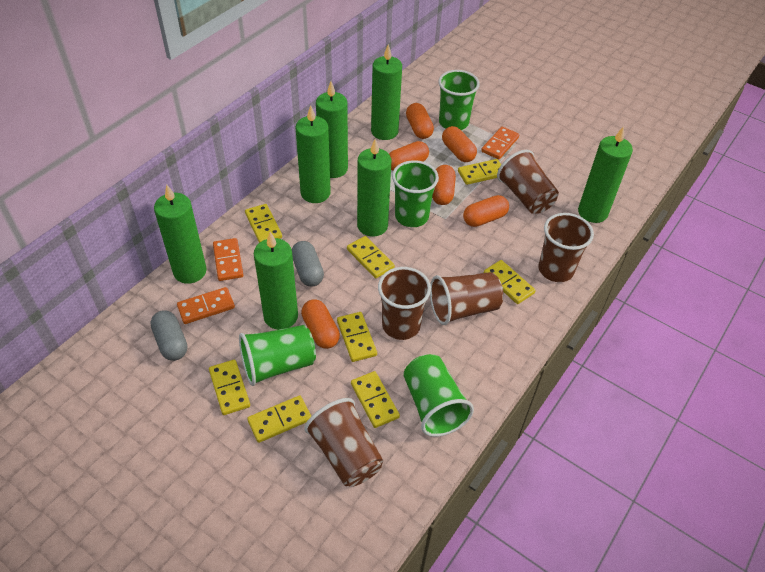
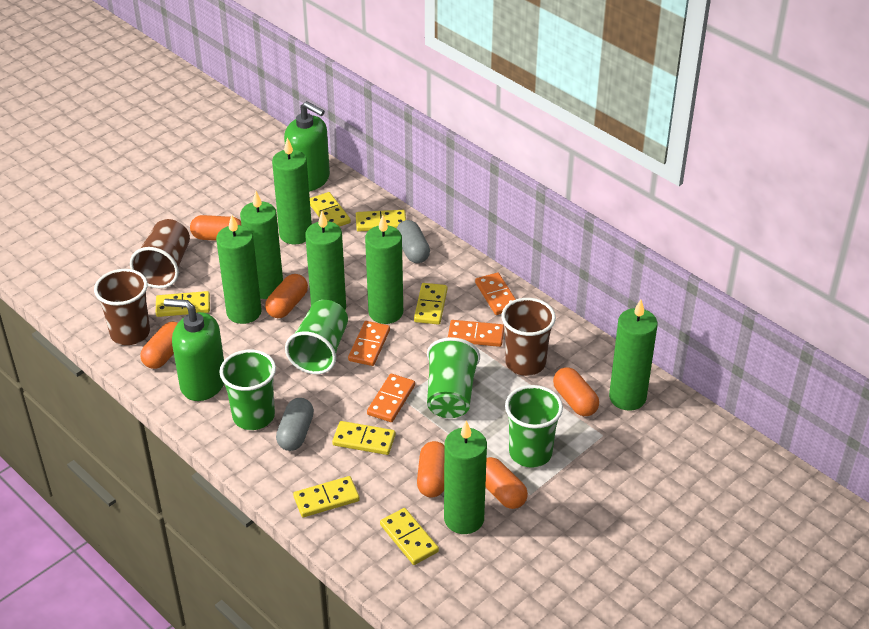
brown cup: [304,398,383,487] [378,267,431,340] [430,272,504,325] [497,150,559,214] [538,213,594,282] = 5 -> [94,269,150,345] [130,219,190,288] [501,298,556,376] = 3
green soap dispenser: none = 0 -> [164,299,224,401] [284,101,330,192] = 2
orange domino: [177,287,235,324] [213,238,243,281] [481,127,519,159] = 3 -> [348,321,390,366] [367,374,415,422] [448,320,504,347] [475,273,516,315] = 4
yellow domino: [209,360,250,415] [245,204,282,243] [247,395,311,443] [337,312,377,362] [347,236,395,278] [351,371,400,428] [458,159,501,185] [484,260,535,304] = 8 -> [156,291,210,317] [293,476,360,517] [310,192,351,227] [332,421,396,455] [356,210,406,231] [380,508,439,565] [414,283,448,325] = 7

